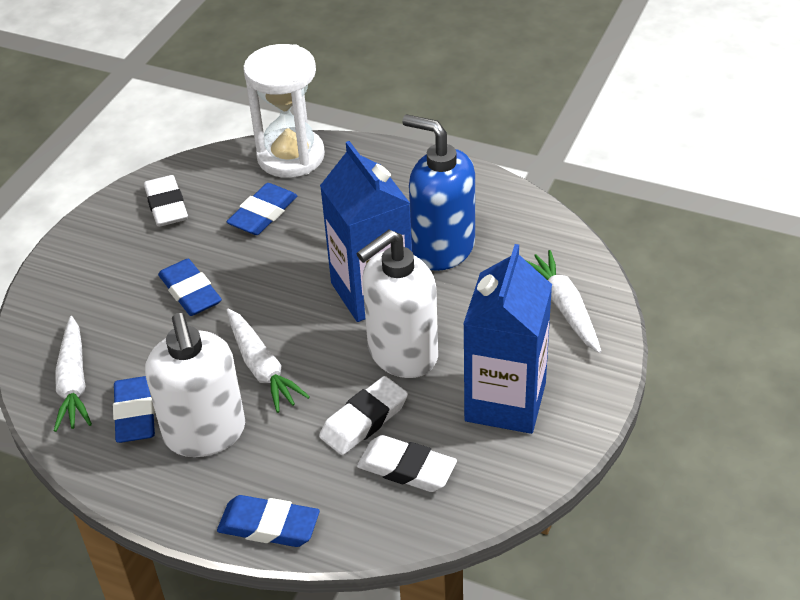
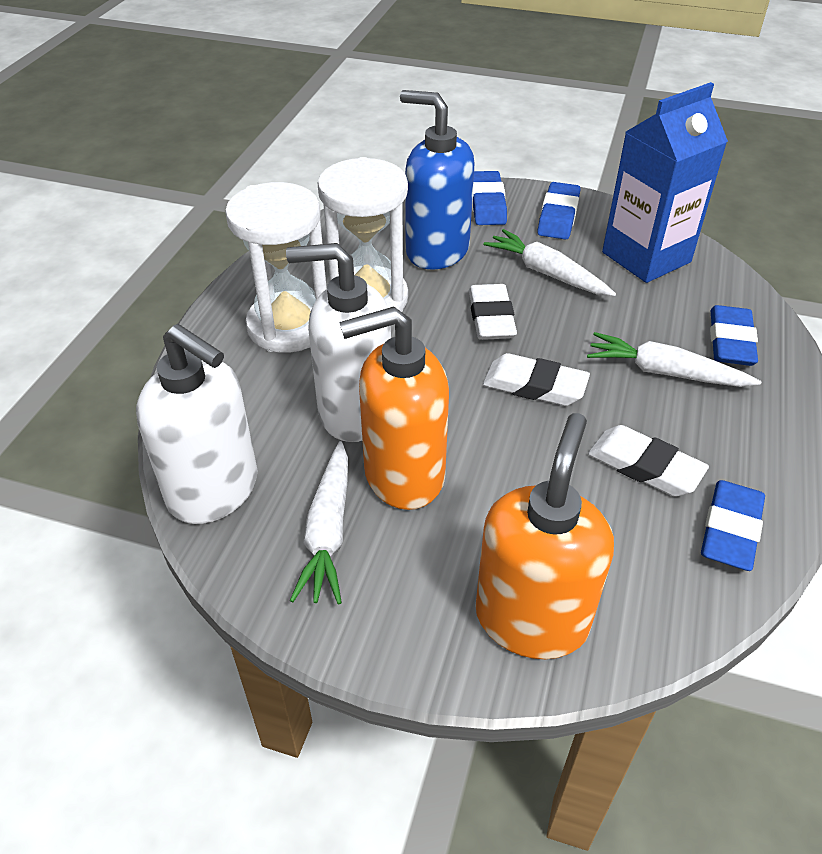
blue carton: [320,141,412,322] [463,244,552,434] = 2 -> [602,82,728,283] = 1
orange soap dispenser: none = 0 -> [339,306,449,510] [476,413,614,659] = 2
white hourglass: [243,44,325,178] = 1 -> [225,182,327,353] [318,157,408,312] = 2

